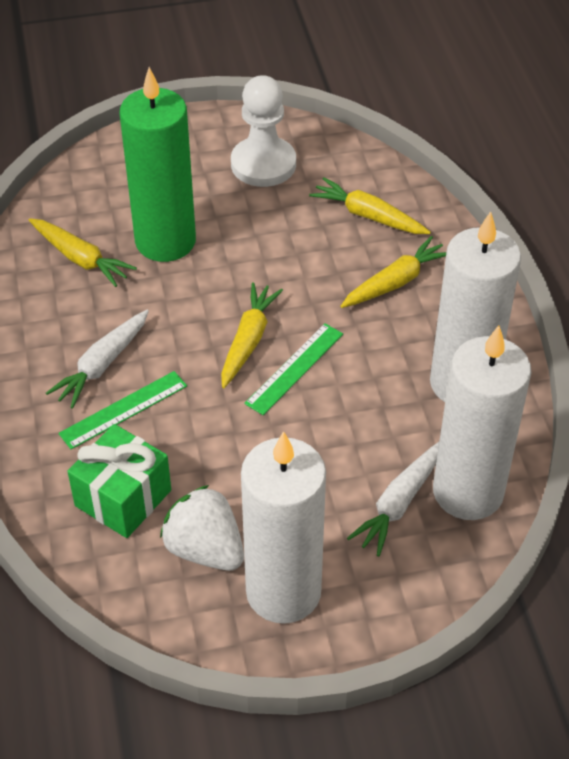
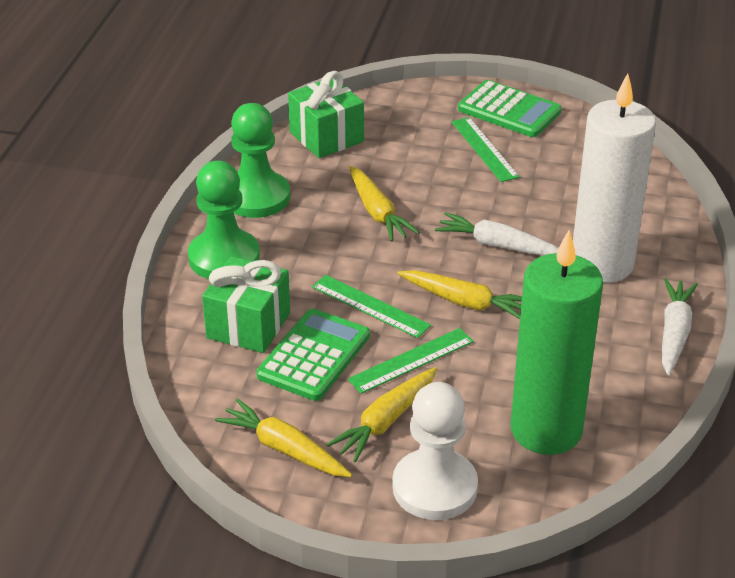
green calculator: none = 0 -> [257,309,370,401] [458,80,562,137] = 2
green gift: [67,424,171,538] = 1 -> [202,256,290,353] [288,71,364,158] = 2
green pawn: none = 0 -> [188,161,260,279] [231,103,290,218] = 2
green ruler: [58,371,187,449] [244,323,343,415] = 2 -> [312,275,431,338] [348,328,474,394] [452,117,519,182] = 3
white candle: [241,431,326,624] [430,211,521,402] [433,325,531,520] = 3 -> [573,73,656,283] = 1
white strawberry: [160,485,244,571] = 1 -> none = 0

